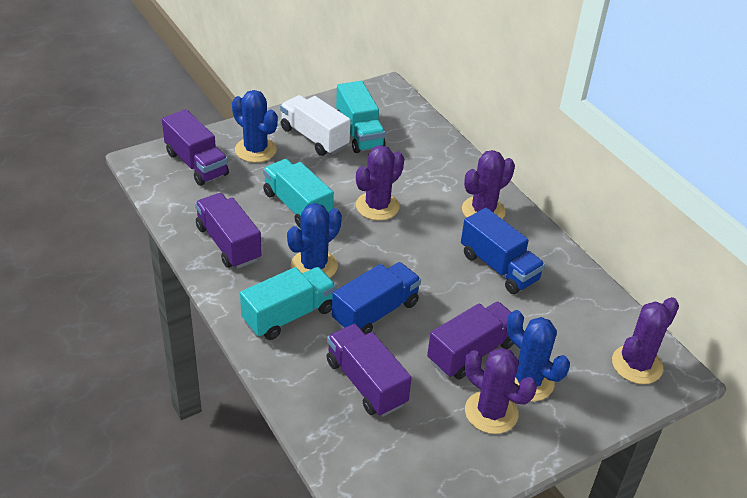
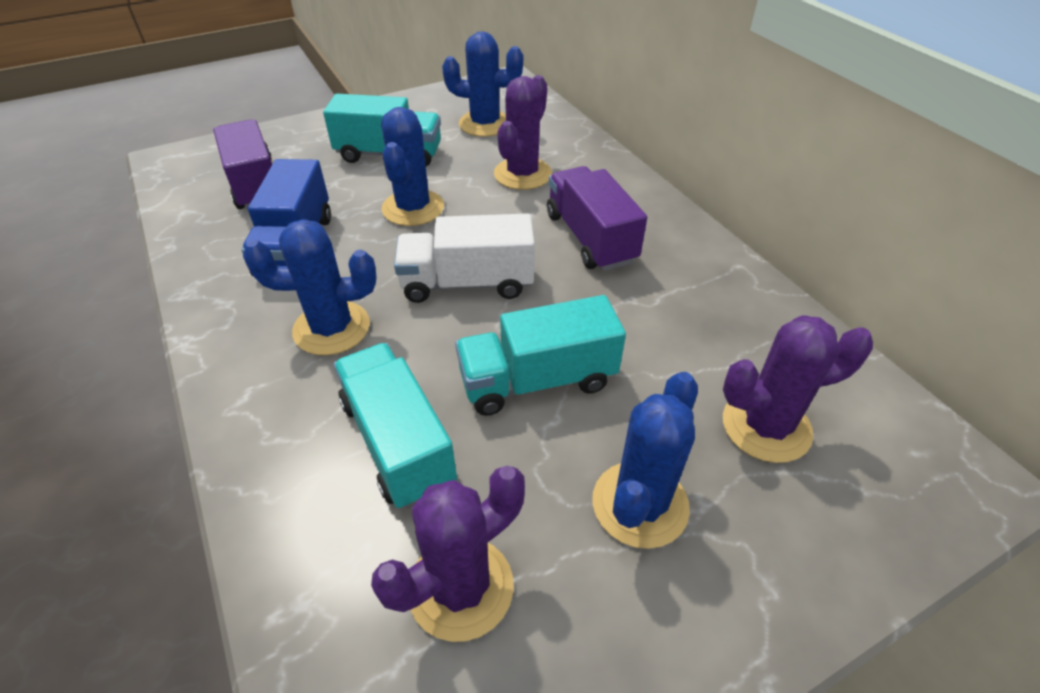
blue cactus: [232,90,278,163] [287,203,342,278] [506,310,570,401] = 3 -> [243,219,376,355] [381,107,444,226] [442,31,523,137] [592,372,698,549] = 4
blue truck: [332,262,421,335] [461,208,545,294] = 2 -> [242,159,331,275] = 1
purple cactus: [356,145,404,221] [462,150,515,219] [465,348,537,434] [612,297,679,384] = 4 -> [371,466,525,642] [494,75,552,190] [723,315,873,463] = 3
purple truck: [162,109,229,186] [195,193,261,269] [327,324,412,417] [427,302,514,380] = 4 -> [213,120,272,210] [547,166,647,271] = 2

